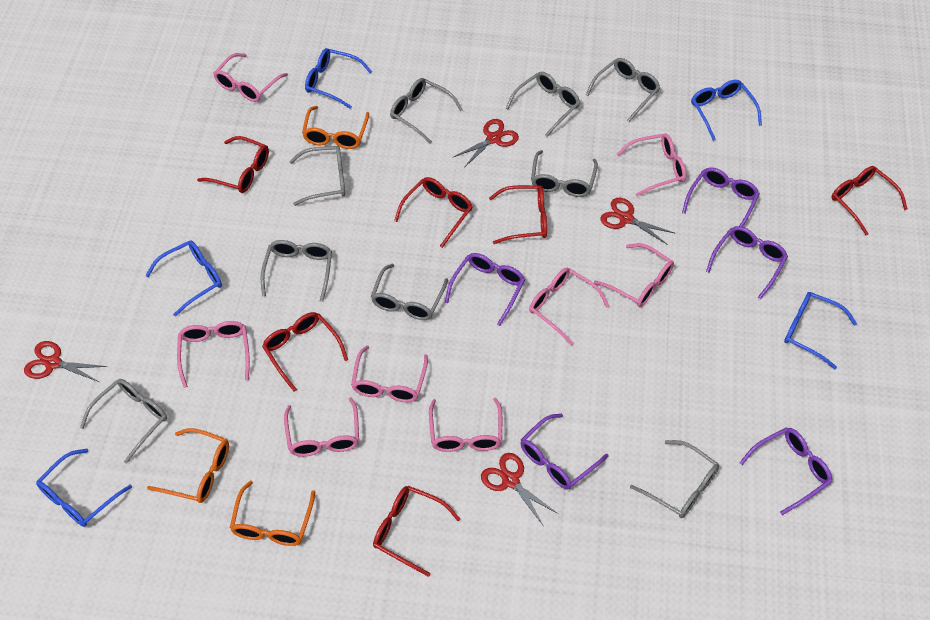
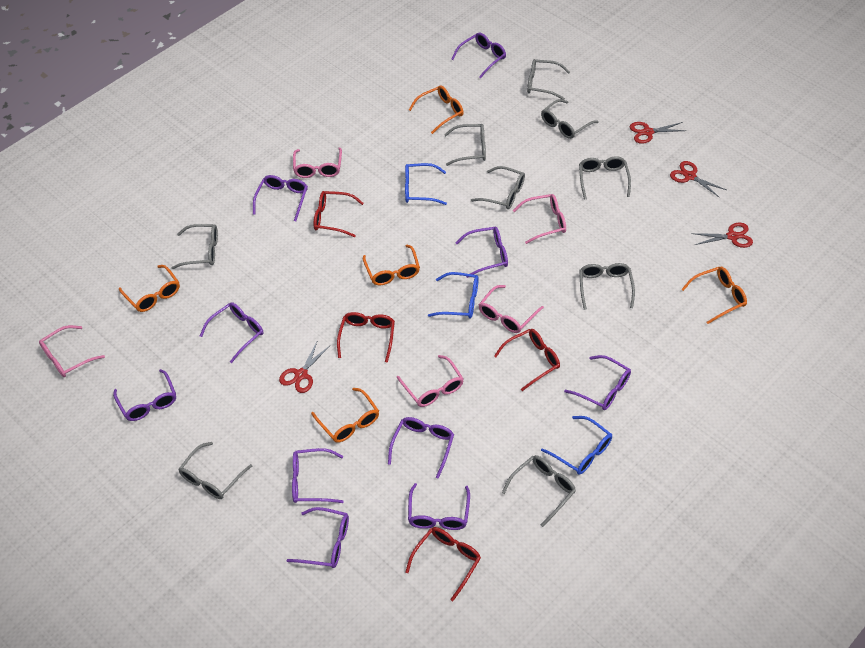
blue glasses: [36,449,132,527] [145,240,222,316] [305,48,372,109] [691,80,762,141] [784,292,857,369] = 5 -> [405,163,447,205] [428,272,479,319] [541,416,612,475] = 3
orange glasses: [147,428,229,503] [230,480,315,546] [302,106,369,149] = 3 -> [119,265,180,312] [311,388,379,443] [363,245,420,285] [409,86,464,134] [681,267,747,324] = 5
pink glasses: [177,321,250,388] [213,53,288,102] [284,397,359,457] [351,345,428,403] [429,398,502,452] [529,268,609,345] [594,243,674,307] [616,133,686,196] = 8 -> [39,325,105,377] [293,148,342,178] [397,355,464,407] [479,285,544,333] [513,194,566,244] = 5
purple glasses: [445,253,525,326] [520,414,609,489] [682,167,760,227] [706,226,788,299] [739,428,832,515] = 5 -> [113,369,176,421] [200,302,263,363] [253,175,308,222] [286,507,349,568] [292,448,343,503] [388,417,454,479] [408,483,470,530] [452,33,506,79] [456,227,508,278] [564,355,631,410] = 10
red glasses: [197,136,269,193] [262,312,348,392] [373,486,460,577] [394,177,473,248] [489,185,547,244] [831,166,908,235] = 6 -> [314,191,364,237] [337,312,395,362] [405,527,481,601] [494,329,560,391] = 4

